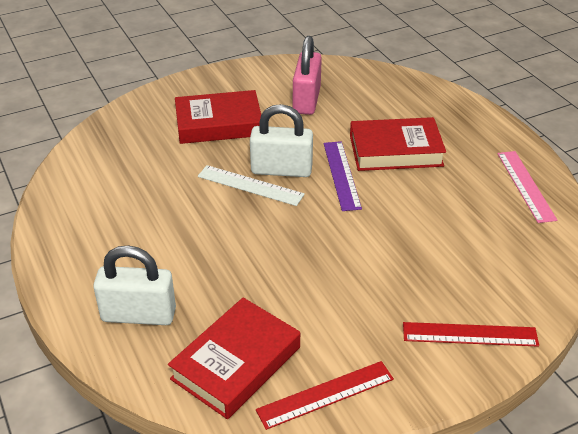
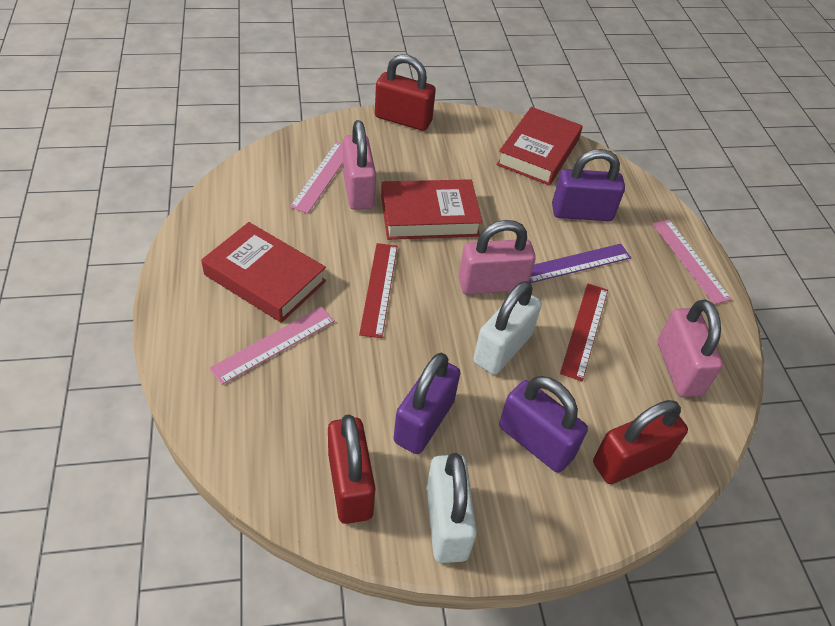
pink padlock: [293,36,322,115] = 1 -> [343,120,376,210] [458,220,536,295] [658,300,723,397] = 3
pink ruler: [497,151,557,223] = 1 -> [209,307,335,385] [290,142,343,213] [652,220,732,304] = 3
purple padlock: none = 0 -> [394,353,460,454] [499,376,588,473] [552,149,625,221] = 3
red padlock: none = 0 -> [328,415,375,524] [375,54,436,131] [593,400,688,484] = 3
white ruler: [198,165,305,206] = 1 -> none = 0

